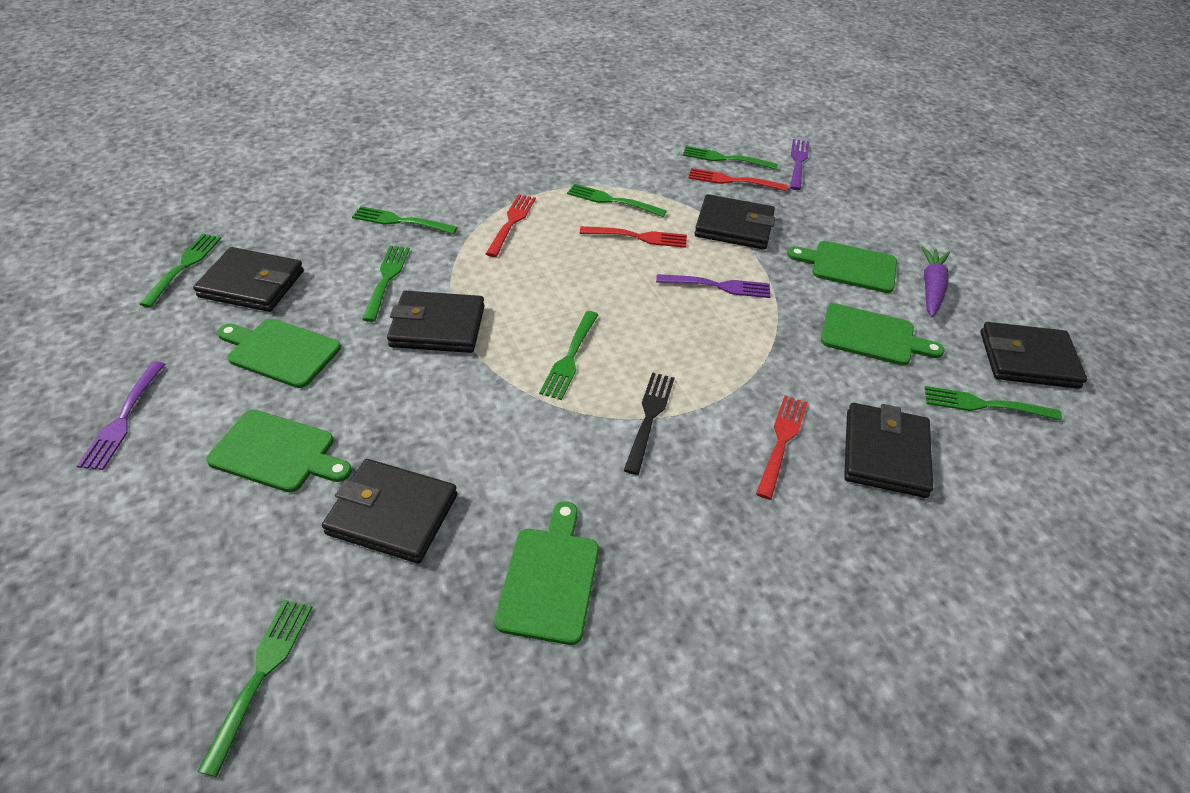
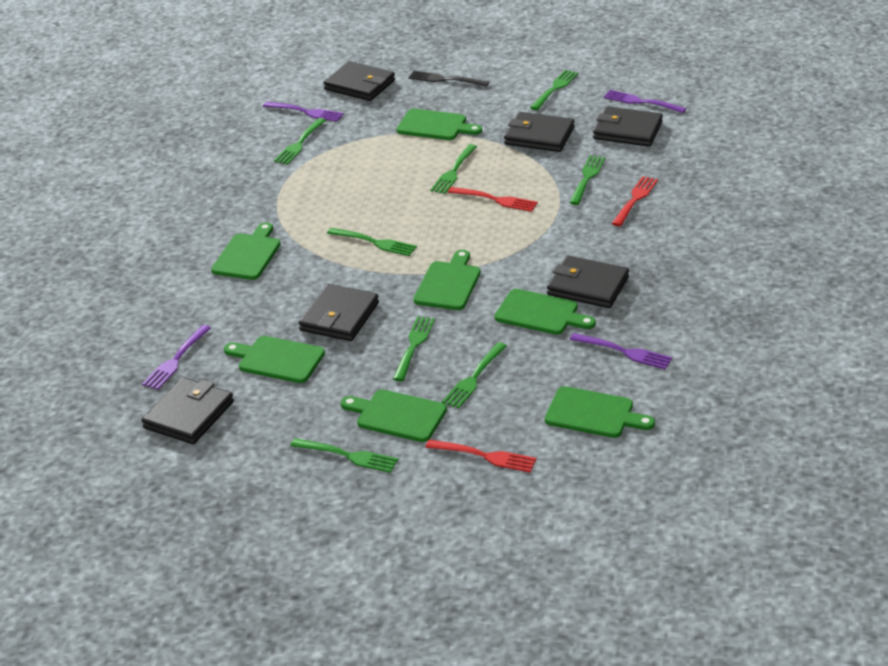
green cutting board: [206,409,352,492] [217,318,341,388] [495,501,599,645] [787,241,897,293] [821,303,945,365] = 5 -> [211,223,280,280] [224,336,325,383] [341,389,447,442] [397,109,482,140] [414,250,481,310] [495,289,596,335] [545,386,655,438] = 7
purple carrot: [921,246,950,317] = 1 -> none = 0
purple fork: [77,361,165,470] [656,274,771,298] [790,139,809,190] = 3 -> [142,325,211,390] [263,102,344,121] [570,333,672,369] [604,90,687,113] = 4
red fork: [486,194,536,257] [580,226,687,248] [688,168,788,191] [756,396,808,500] = 4 -> [425,439,537,473] [448,187,538,212] [612,176,658,226] = 3

